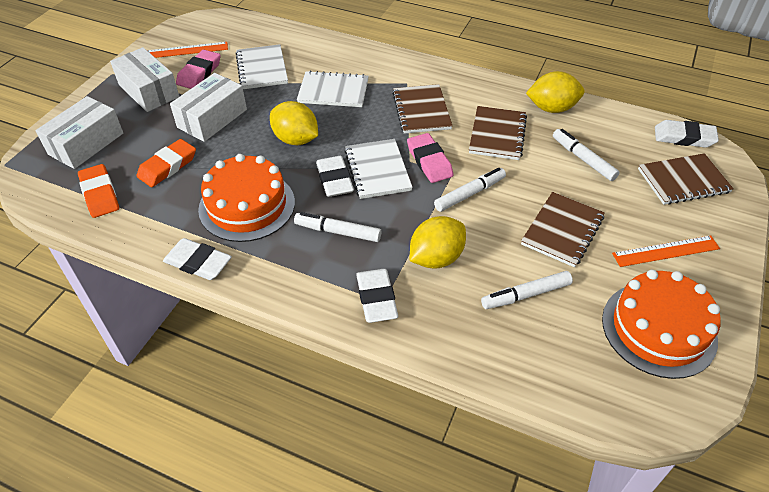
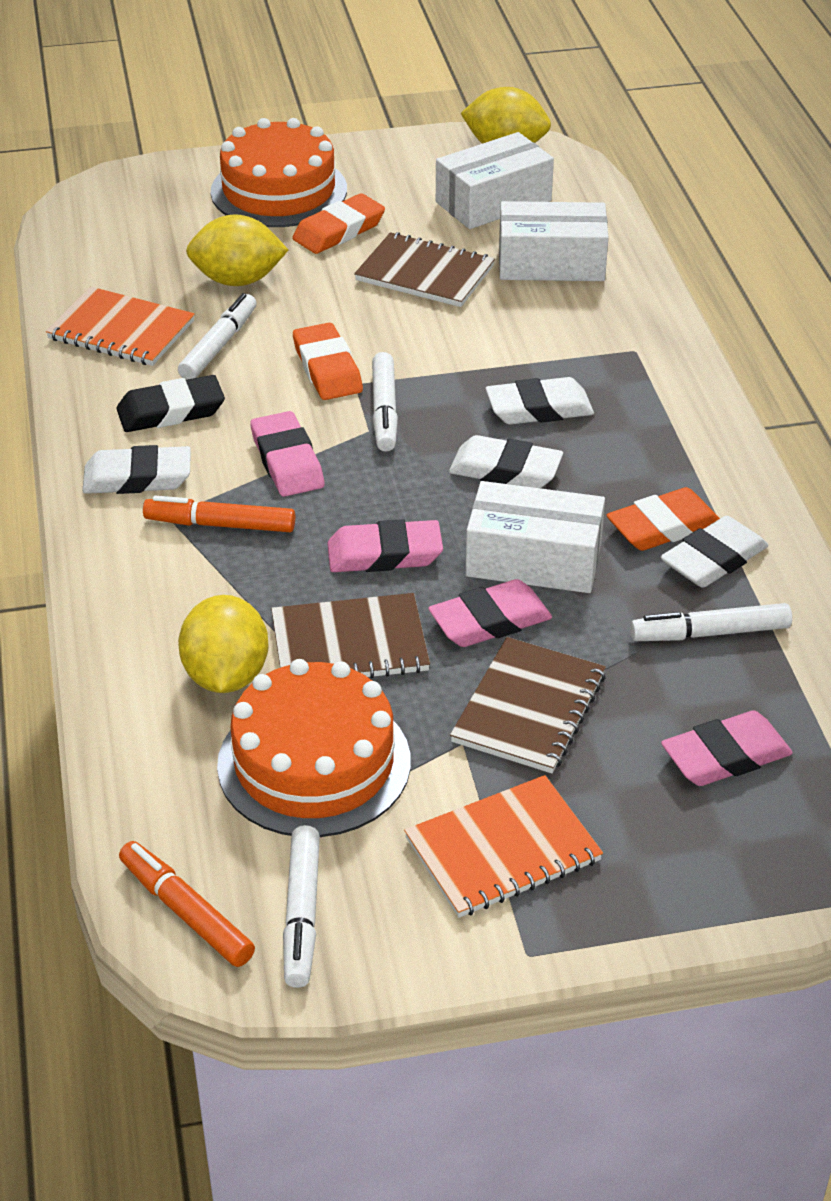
black eraser: none = 0 -> [117,375,225,432] = 1
brown notebook: [392,84,453,134] [469,106,527,160] [521,192,605,267] [638,153,734,205] = 4 -> [271,593,430,678] [354,232,495,307] [450,637,606,773] = 3
orange eraser: [78,164,119,218] [136,139,196,187] = 2 -> [292,193,385,254] [293,323,363,400] [606,487,720,551] = 3
orange marker: none = 0 -> [119,841,255,967] [143,496,295,532] = 2
orange notebook: none = 0 -> [46,287,195,366] [404,775,603,918] = 2
orange ruler: [147,42,228,58] [612,235,720,267] = 2 -> none = 0
pink eraser: [176,50,221,89] [407,133,454,183] = 2 -> [250,411,324,497] [327,519,443,572] [428,579,552,647] [661,710,793,786] = 4
white notebook: [236,44,288,89] [297,71,369,107] [344,139,413,199] = 3 -> none = 0

